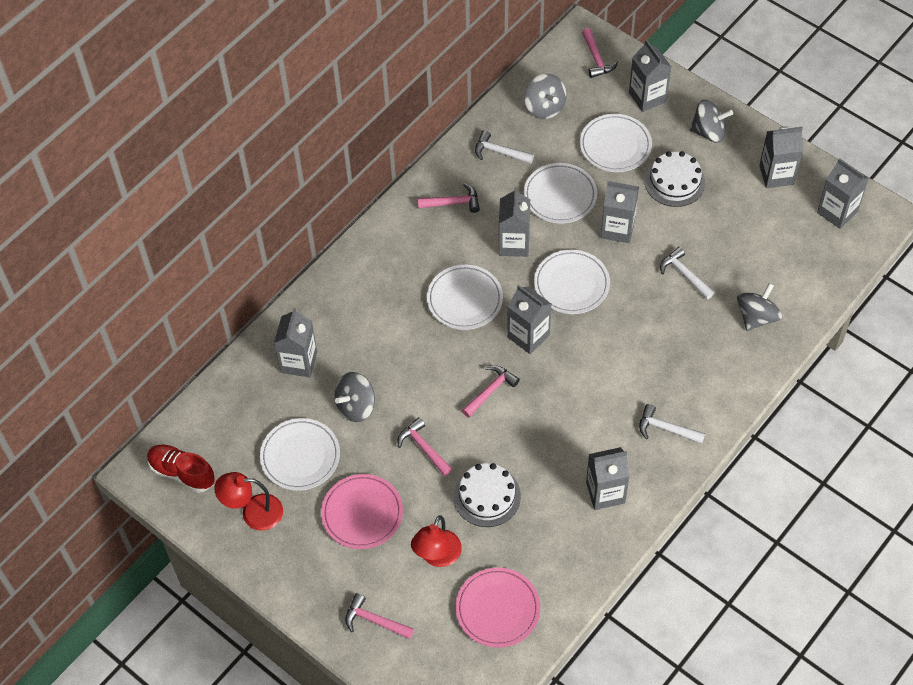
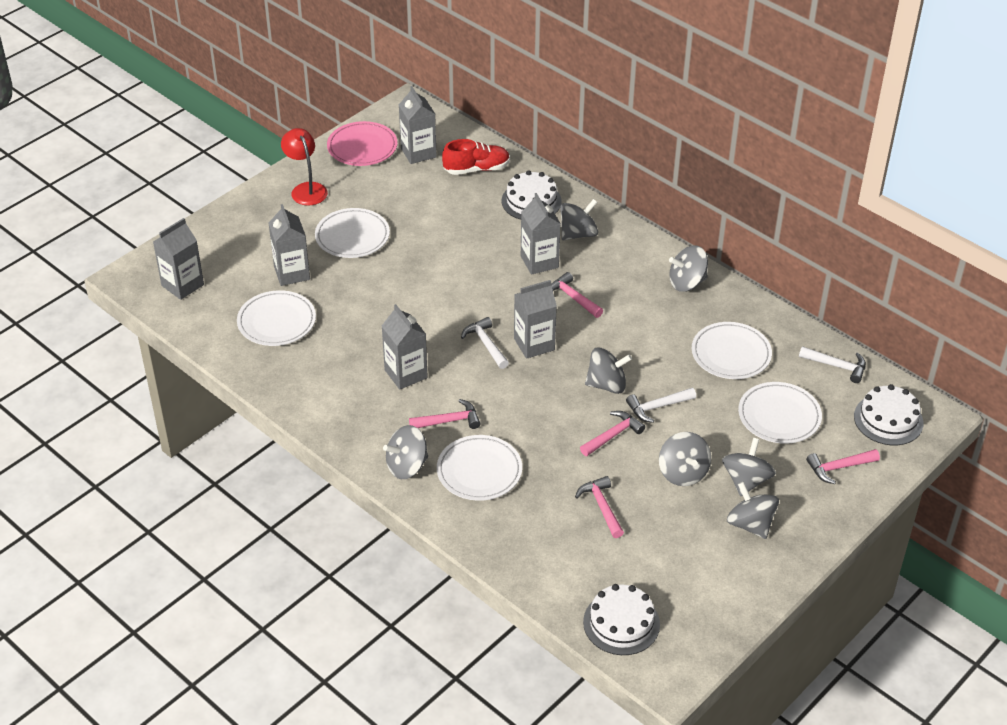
grey carton: [274,308,317,377] [499,187,530,257] [507,285,551,354] [586,447,630,510] [601,181,639,243] [629,40,671,112] [759,126,803,188] [817,158,869,229] = 8 -> [153,218,204,300] [269,204,310,286] [382,304,428,389] [399,86,437,164] [514,280,557,359] [521,193,561,275] = 6
grey spinning top: [335,372,375,422] [525,74,567,119] [690,100,733,143] [737,283,782,331] = 4 -> [383,425,428,479] [560,199,598,240] [585,348,632,394] [659,432,711,486] [669,245,708,292] [722,438,776,496] [727,482,779,539] = 7
pink plate: [321,474,403,549] [456,567,540,648] = 2 -> [327,121,397,166] = 1
red lamp: [214,472,283,531] [411,515,462,567] = 2 -> [281,128,328,206] = 1
white cake: [454,463,521,527] [645,151,705,207] = 2 -> [502,170,562,220] [583,584,660,655] [854,384,923,445] = 3

